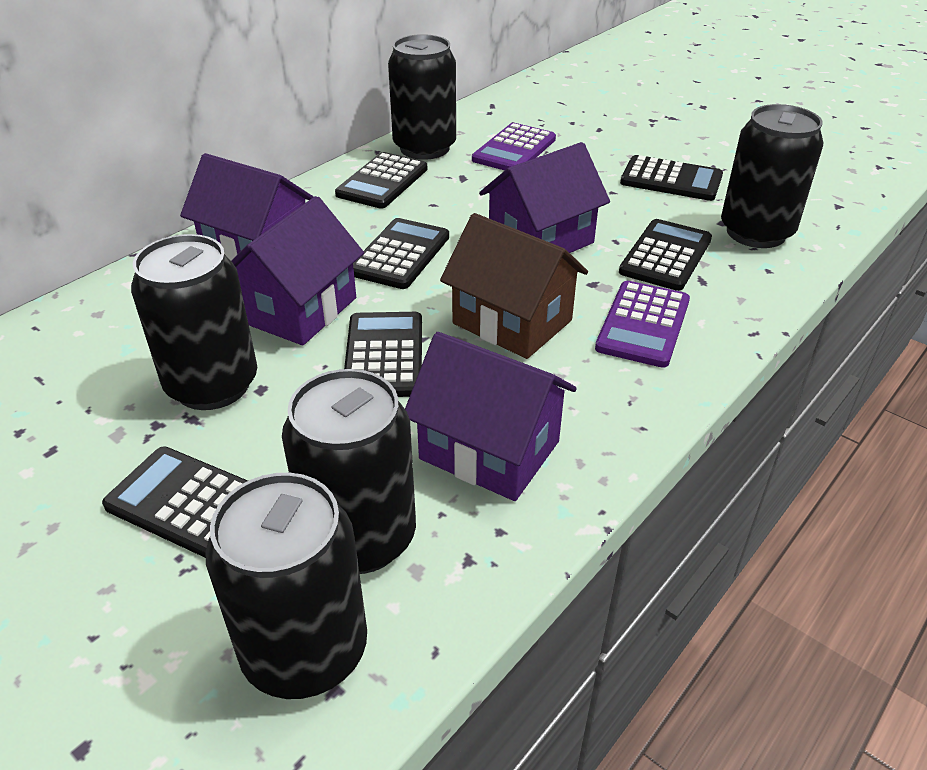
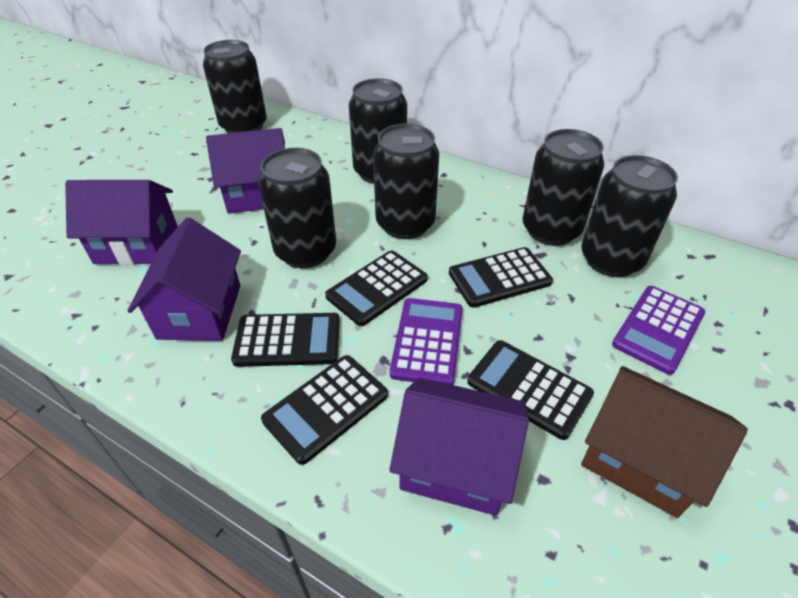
black calculator: [102,447,248,558] [335,152,427,208] [344,312,422,397] [353,218,449,289] [619,219,712,291] [620,155,723,201] = 6 -> [231,313,340,367] [261,355,388,465] [325,251,428,326] [449,247,553,308] [467,340,594,440] = 5
black can: [131,234,257,410] [205,473,367,699] [282,369,416,574] [388,34,456,160] [721,104,823,248] = 5 -> [203,40,267,133] [258,148,336,268] [349,78,407,184] [373,124,439,239] [522,129,604,246] [581,155,678,277] = 6

